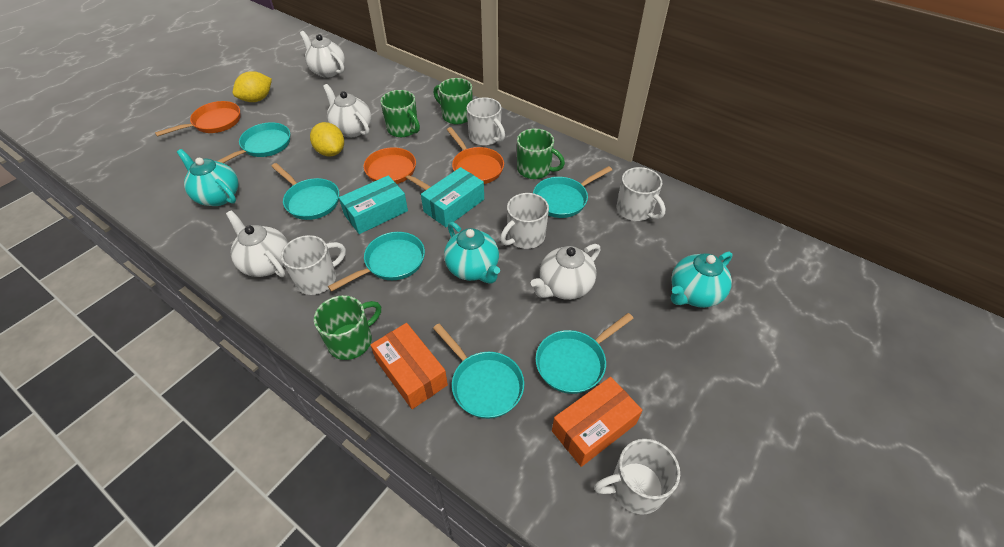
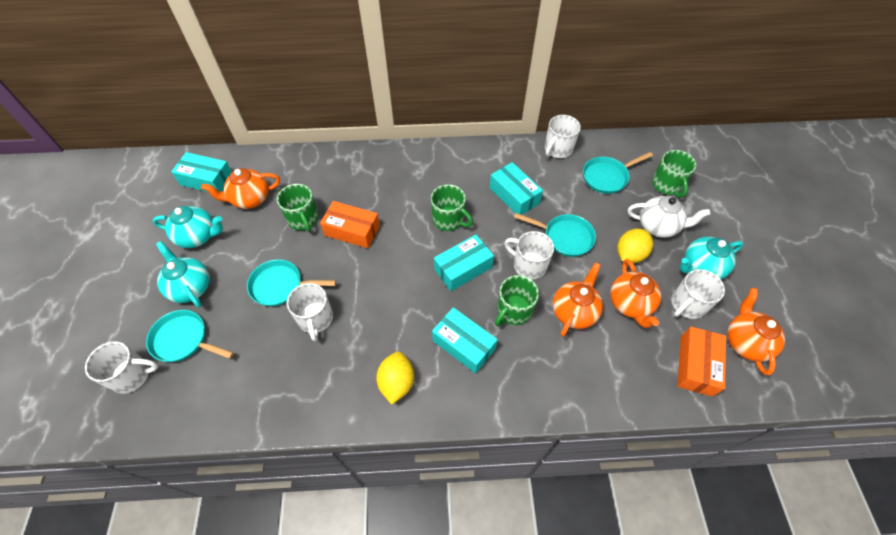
orange pan: [155,101,240,137] [364,147,431,190] [447,127,504,184] = 3 -> none = 0
orange teapot: none = 0 -> [201,168,280,209] [553,262,603,337] [610,259,661,328] [727,288,785,375] = 4
turquoise box: [339,176,408,234] [421,167,484,227] = 2 -> [171,152,232,192] [432,307,498,373] [434,235,494,291] [489,162,543,215] = 4
turquoise pan: [218,122,290,163] [271,163,339,220] [328,232,425,292] [433,324,524,419] [533,166,612,218] [535,313,634,394] = 6 -> [146,310,234,362] [247,259,336,306] [514,213,596,257] [583,152,653,194] = 4
white teapot: [226,210,288,277] [300,31,345,78] [323,84,371,137] [531,244,601,300] = 4 -> [628,196,711,238] = 1

